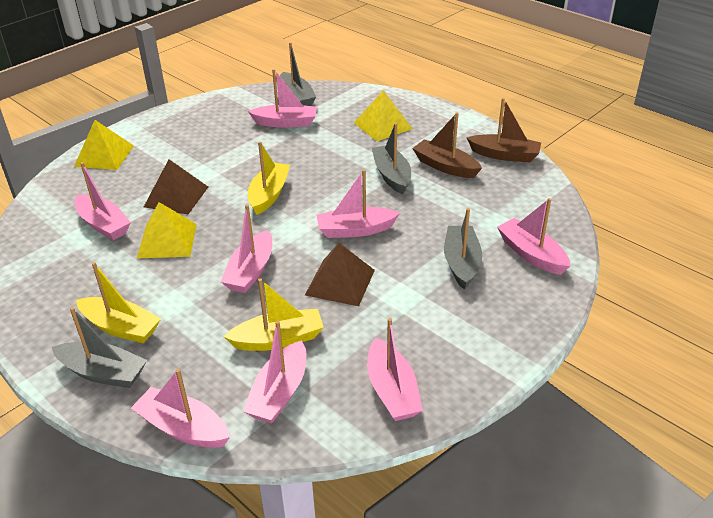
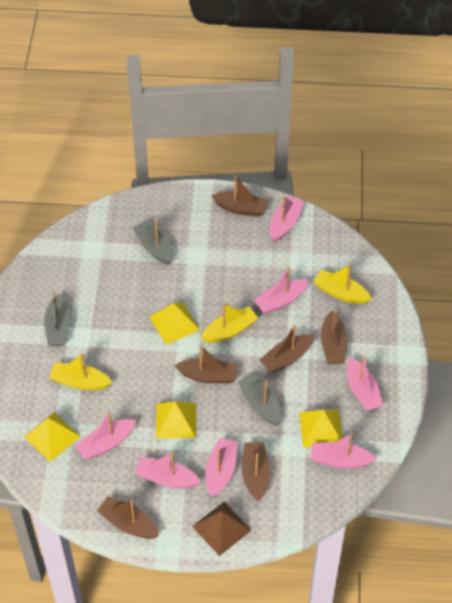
brown boat: [412,112,482,178] [467,98,541,162] = 2 -> [97,496,159,539] [174,345,238,383] [211,175,269,217] [242,442,270,502] [260,324,314,373] [321,308,347,364] = 6
brown pyramid: [144,159,208,214] [305,243,375,306] = 2 -> [192,502,252,556] = 1
grey boat: [52,307,147,388] [280,42,316,106] [372,123,411,194] [444,208,482,290] = 4 -> [44,291,71,346] [133,220,173,265] [238,374,282,426] = 3
pink boat: [75,162,131,240] [131,369,230,448] [221,204,272,293] [243,321,306,423] [248,69,317,128] [316,170,400,238] [367,318,423,421] [497,198,570,275] = 8 -> [75,411,136,459] [135,452,201,488] [206,438,238,497] [254,267,309,314] [270,196,304,242] [310,433,377,469] [347,355,383,411] = 7
yellow pyramid: [74,120,134,170] [137,202,197,259] [354,90,413,141] = 3 -> [24,412,81,462] [150,302,200,345] [156,402,196,438] [299,410,343,447] = 4

